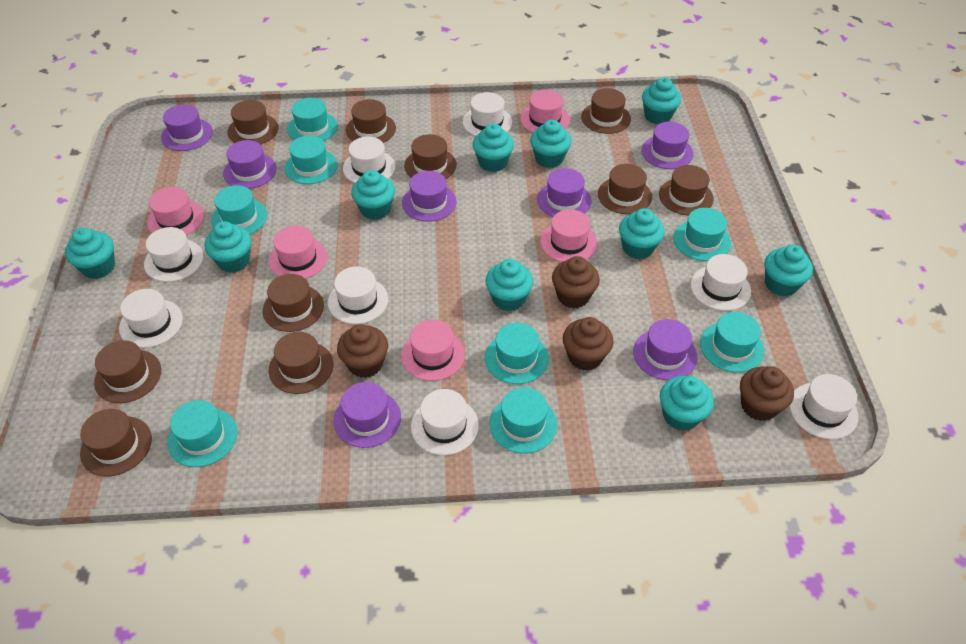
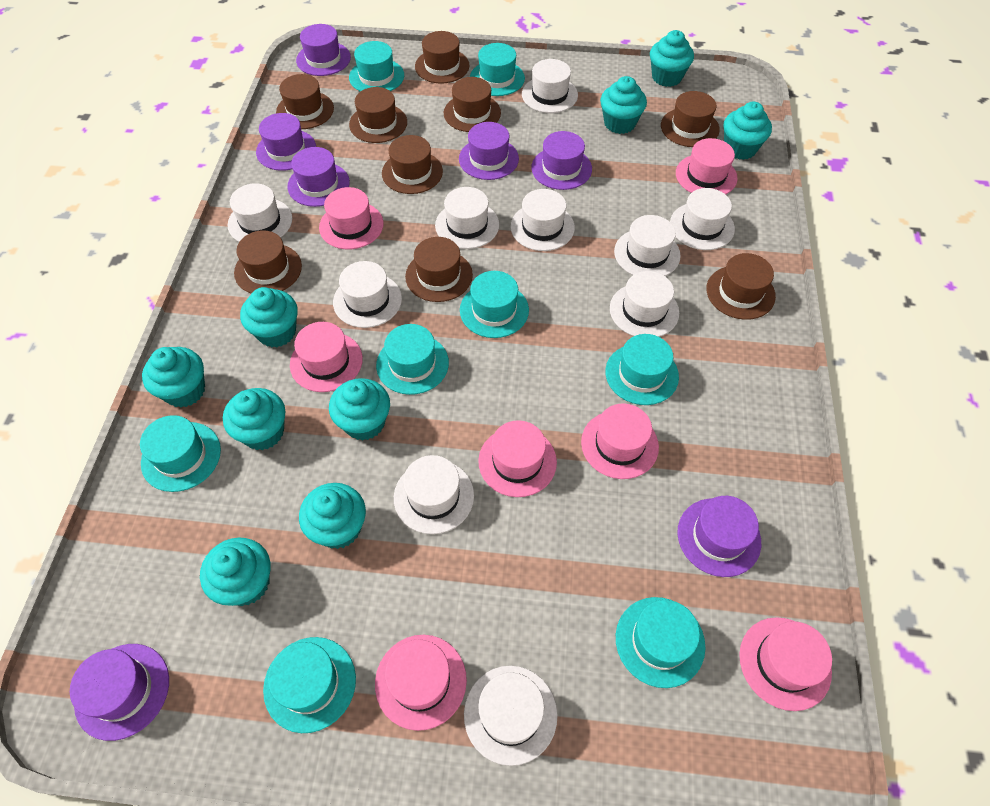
brown cupcake: [337,324,388,378] [552,256,600,308] [563,317,613,371] [740,366,794,421] = 4 -> none = 0
brown hat: [80,409,152,476] [94,340,161,403] [228,100,278,145] [263,274,324,332] [269,332,333,394] [346,99,396,143] [404,134,457,179] [581,88,631,134] [598,164,652,214] [659,165,714,216] = 10 -> [234,230,302,294] [276,74,334,129] [349,87,407,143] [382,135,443,194] [405,237,473,302] [415,31,469,84] [444,77,501,132] [661,91,720,147] [706,253,776,320] = 9
pink hat: [147,187,204,235] [269,225,327,279] [401,320,465,381] [520,89,570,133] [540,210,597,262] = 5 -> [290,322,363,392] [319,187,384,249] [375,635,467,731] [478,420,557,497] [581,403,659,479] [676,138,738,195] [739,617,832,711] = 7
turquoise cupcake: [65,228,115,279] [205,221,252,273] [351,170,395,220] [473,123,514,172] [485,259,533,311] [530,120,571,168] [619,208,665,259] [642,77,681,124] [660,376,714,431] [764,245,813,297] = 10 -> [142,347,205,408] [200,538,270,606] [223,388,285,450] [240,287,298,348] [299,483,366,549] [329,378,390,441] [600,76,647,134] [650,30,694,87] [724,102,772,160] = 9
white hat: [119,289,183,348] [144,227,204,282] [328,267,388,324] [343,137,395,183] [411,389,479,455] [463,92,512,136] [691,254,751,311] [789,374,858,439] = 8 -> [228,183,292,242] [333,261,402,328] [394,455,474,534] [435,187,499,249] [464,666,557,766] [510,189,575,251] [522,59,578,113] [610,271,679,337] [614,215,681,276] [670,188,735,250] = 10

